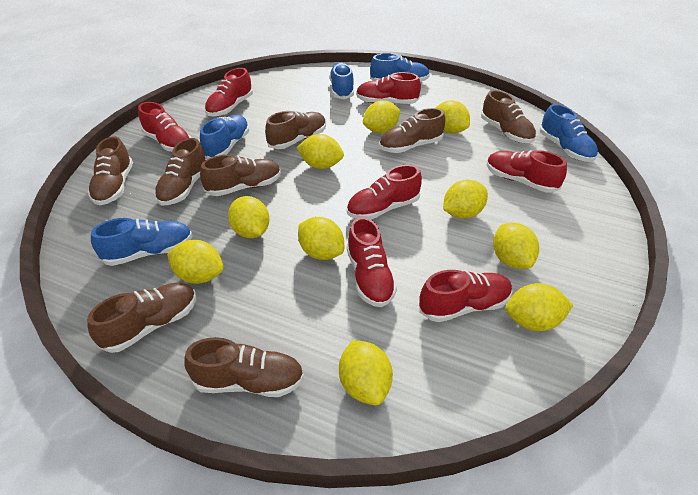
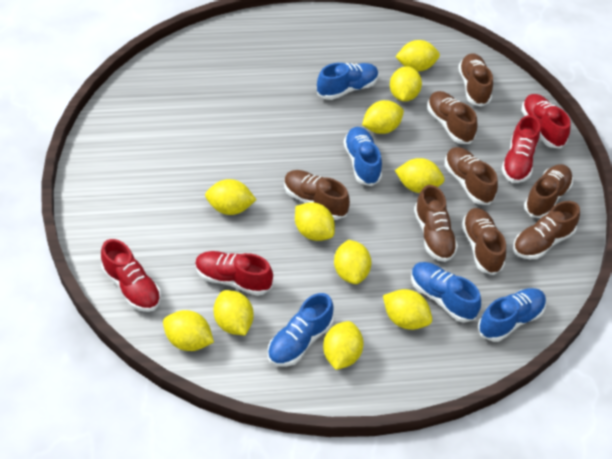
red shoe: [138,102,191,152] [205,68,253,116] [347,165,422,219] [347,217,397,307] [356,72,421,104] [419,270,512,322] [487,150,567,193] = 7 -> [101,239,161,312] [195,251,273,296] [501,115,540,183] [521,94,571,149] = 4
yellow lemon: [167,240,224,284] [228,196,270,238] [297,134,344,169] [298,217,344,260] [339,340,393,405] [363,100,400,133] [435,100,470,133] [443,180,488,219] [493,223,539,269] [505,283,573,331] = 10 -> [163,310,214,351] [205,179,256,215] [213,290,254,335] [295,202,335,241] [323,321,364,370] [334,240,372,284] [362,100,404,134] [383,289,432,330] [390,66,422,102] [395,40,440,71] [395,158,445,193] = 11

